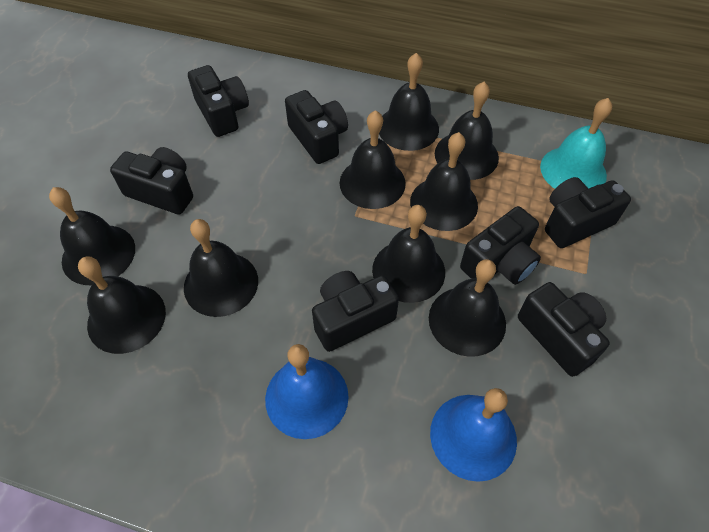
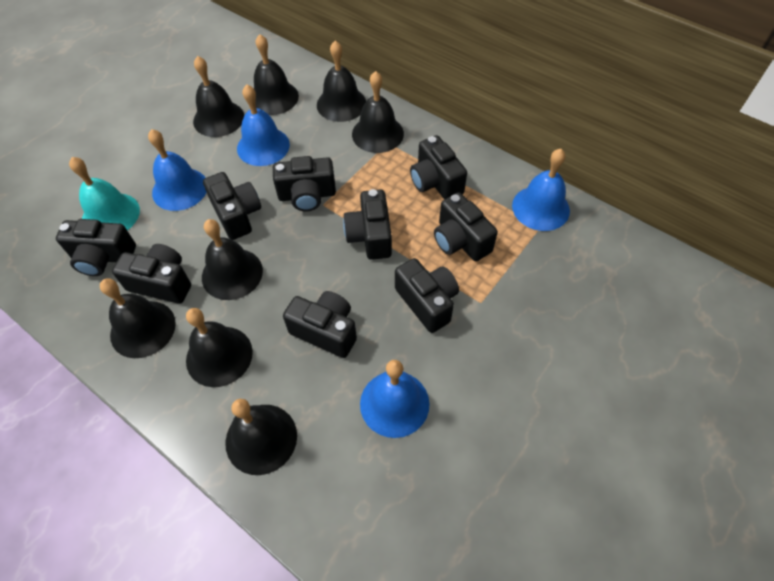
black bell: [49,187,135,285] [78,256,166,354] [184,219,258,317] [340,110,406,209] [372,205,445,303] [379,53,439,151] [410,132,478,231] [429,259,506,357] [435,82,499,180] = 9 -> [100,278,176,358] [186,308,253,387] [193,56,244,137] [202,219,263,300] [225,399,297,475] [254,34,299,115] [317,41,366,122] [352,71,404,153] = 8
black camera: [110,147,193,215] [188,65,249,137] [285,90,348,164] [312,271,399,352] [460,206,541,285] [518,282,610,377] [545,177,631,248] = 7 -> [56,219,136,276] [112,244,191,304] [203,172,261,240] [273,156,336,211] [283,291,357,358] [343,189,392,260] [395,258,459,333] [410,135,467,200] [434,192,498,261] = 9
blue bell: [265,344,349,439] [430,388,517,482] = 2 -> [148,129,207,211] [237,84,290,166] [360,360,430,438] [512,149,570,231] = 4

